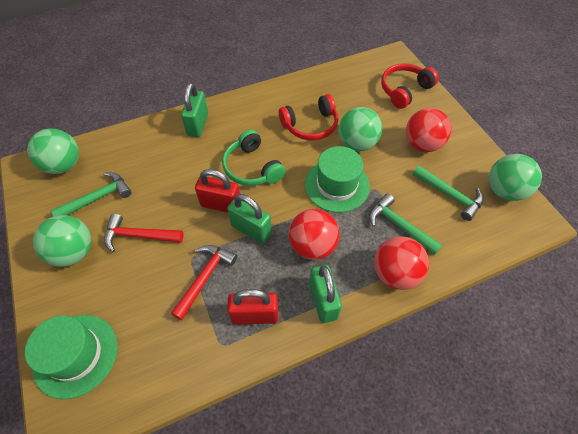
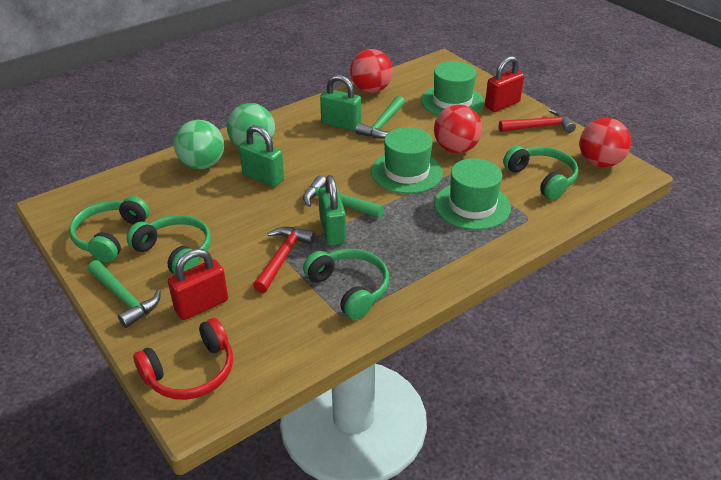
green ball: [27,129,79,174] [33,215,91,267] [338,107,382,151] [489,154,542,201] = 4 -> [174,120,224,170] [227,103,275,148] = 2
green hat: [25,315,117,399] [305,146,370,212] = 2 -> [371,127,443,194] [421,61,484,115] [435,158,511,230] = 3
green headphones: [222,129,285,186] = 1 -> [69,196,150,263] [126,215,211,275] [303,249,389,320] [503,146,578,200] = 4
red headphones: [279,94,338,140] [381,63,439,109] = 2 -> [133,318,233,400] = 1

